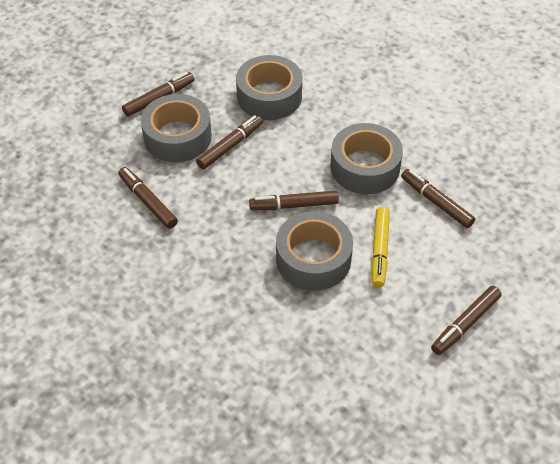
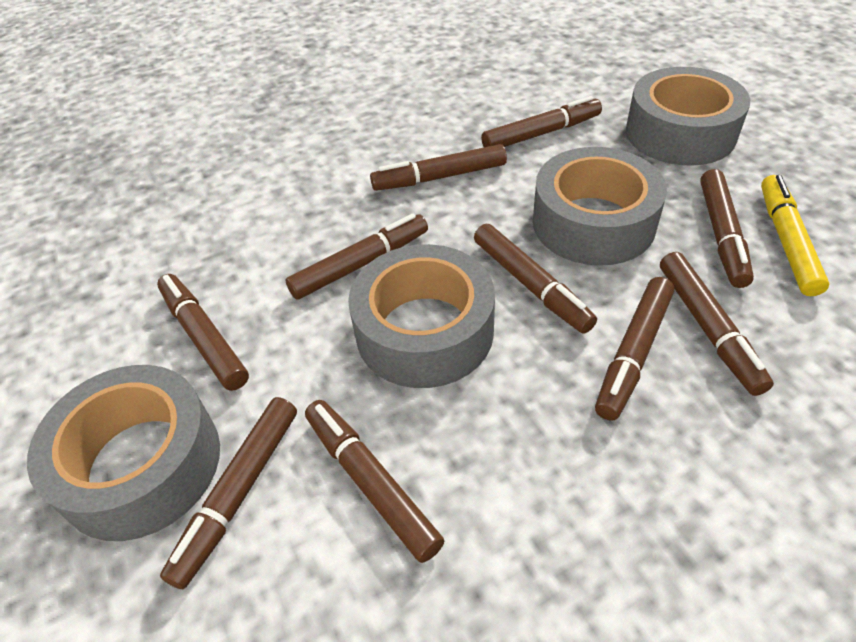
brown marker: [118,167,178,229] [122,72,195,117] [196,115,263,169] [249,190,339,210] [401,169,475,228] [431,286,502,355] = 6 -> [157,274,249,391] [160,397,297,589] [286,213,428,300] [305,400,444,563] [370,144,507,191] [474,224,597,334] [481,96,602,147] [595,277,674,420] [660,252,774,396] [700,169,754,288] = 10

